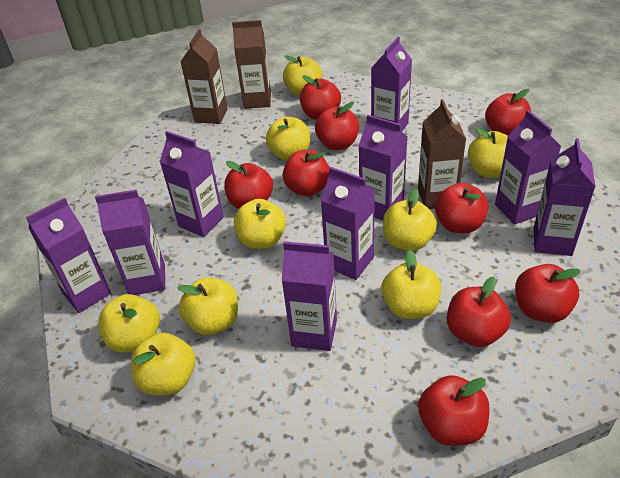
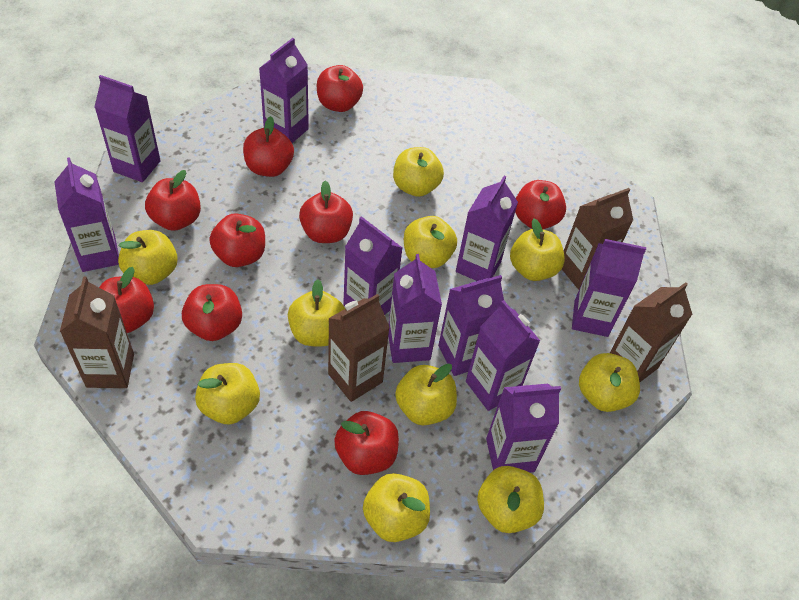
brown carton: [180,29,228,124] [232,20,271,109] [418,99,466,209] = 3 -> [60,276,134,388] [328,294,390,402] [562,188,633,290] [610,282,693,382] = 4
purple carton: [26,198,111,313] [95,190,165,295] [160,131,224,237] [282,241,337,351] [320,167,375,280] [359,115,407,221] [371,37,412,131] [495,110,561,225] [533,138,596,256] = 9 -> [54,157,119,272] [94,75,161,182] [259,38,309,143] [343,216,402,315] [388,254,442,363] [438,275,504,376] [456,176,518,281] [466,300,540,411] [486,384,561,472] [572,239,646,337] = 10
yellow apple: [98,294,160,353] [131,333,195,395] [178,278,238,335] [234,199,286,249] [266,117,310,161] [283,55,322,96] [381,250,441,319] [383,188,437,251] [468,128,508,178] = 9 -> [118,230,178,285] [195,363,260,425] [288,279,345,347] [363,473,430,542] [393,147,444,197] [395,364,457,425] [404,216,457,268] [477,466,544,533] [510,218,565,281] [579,353,640,412] = 10

